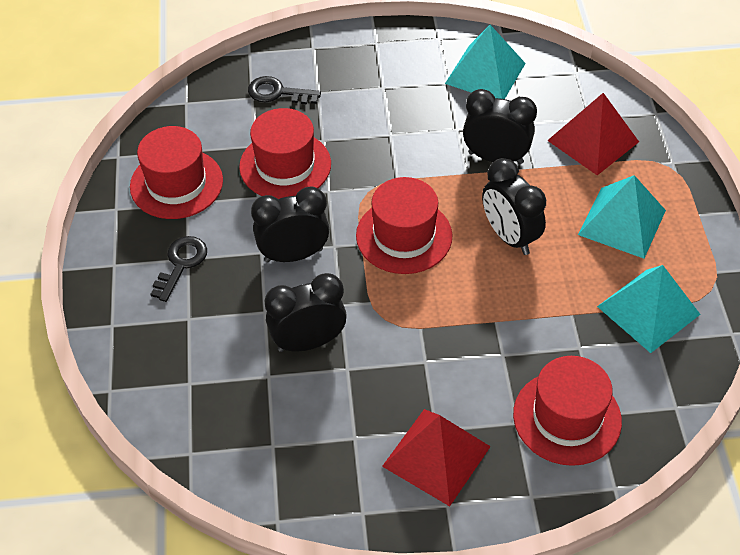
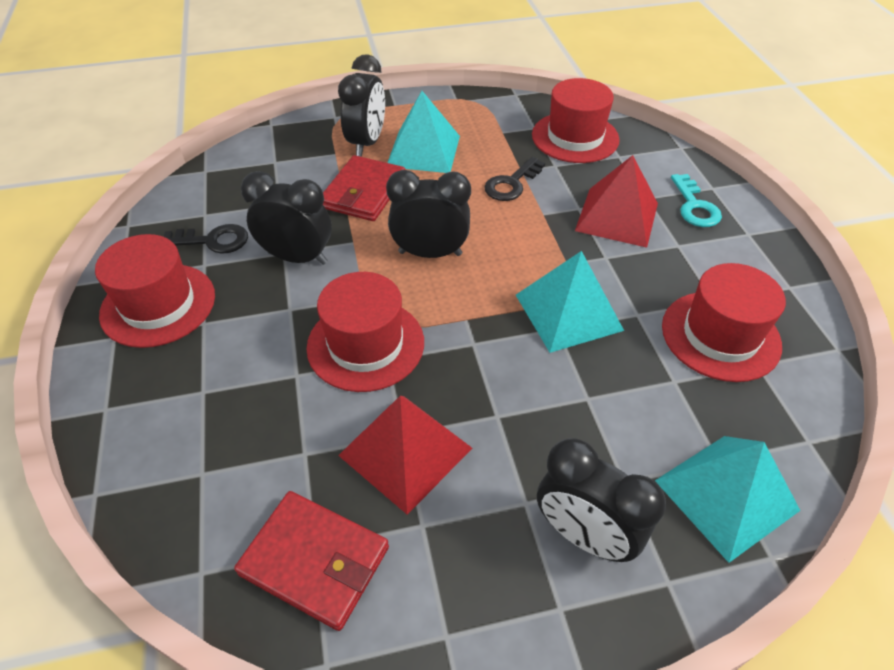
red wallet: none = 0 -> [234,491,389,631] [323,155,405,221] = 2
turquoise key: none = 0 -> [671,174,722,227] = 1

